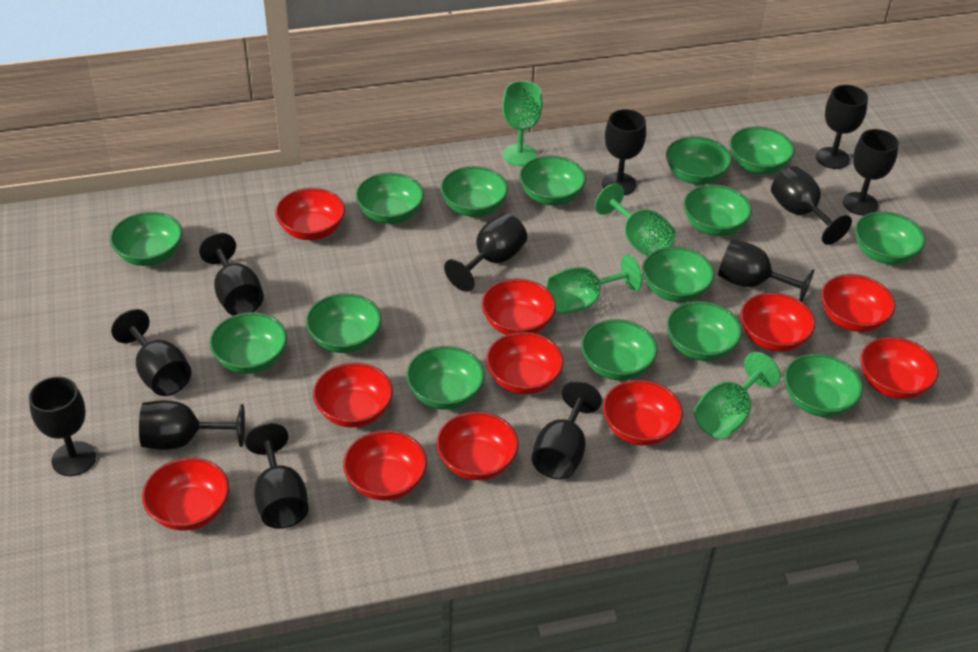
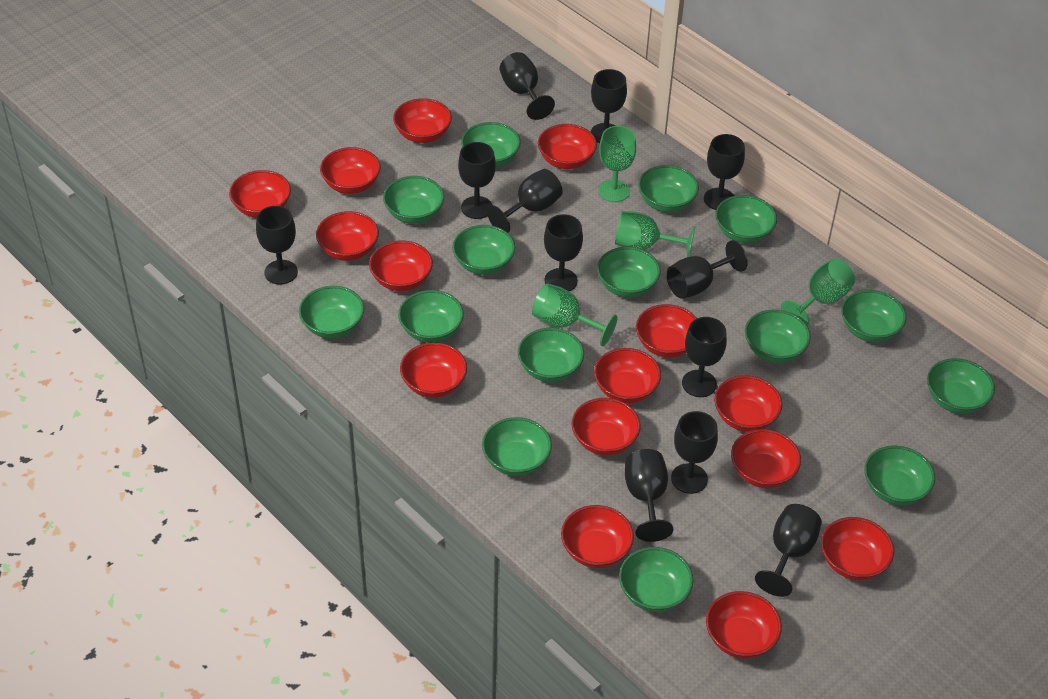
red bowl: [142,458,229,531] [275,188,345,240] [313,362,393,428] [343,430,427,501] [436,411,519,480] [481,278,556,335] [486,332,564,394] [603,380,683,446] [740,292,815,351] [821,274,895,332] [860,337,939,399] = 11 -> [229,170,291,218] [316,211,379,261] [320,147,381,194] [369,241,433,291] [393,98,452,143] [400,342,467,398] [538,124,597,169] [561,505,634,568] [572,398,640,456] [594,348,661,403] [636,304,697,358] [706,591,782,659] [714,375,782,432] [731,429,801,488] [821,517,894,580] = 15

